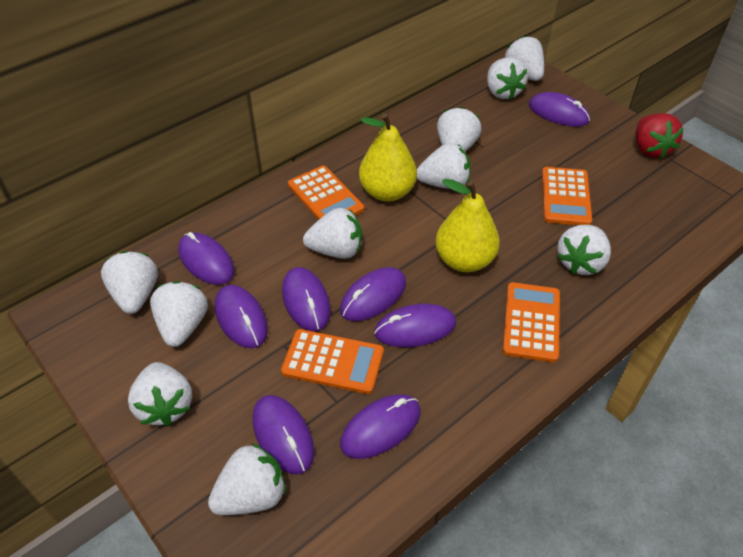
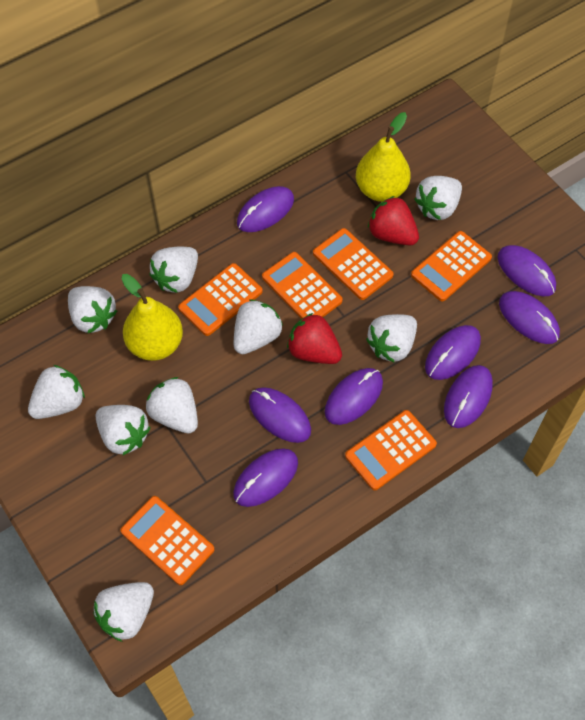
orange calculator: [281,329,384,394] [288,166,364,220] [503,282,560,362] [542,167,592,225] = 4 -> [121,496,215,585] [178,263,263,336] [262,252,343,319] [313,228,394,300] [345,410,437,490] [411,231,492,302] = 6
red strawberry: [636,113,684,158] = 1 -> [287,313,342,364] [368,196,419,245] = 2
white strawberry: [101,251,158,314] [128,362,193,426] [150,281,208,347] [208,443,286,515] [303,208,362,259] [417,143,471,189] [437,107,482,152] [487,57,528,100] [504,36,544,81] [557,225,611,275] = 10 -> [28,365,85,419] [68,286,117,333] [94,582,154,642] [96,405,151,455] [146,377,198,433] [149,247,198,293] [234,299,283,354] [366,314,417,363] [414,176,462,220] = 9

